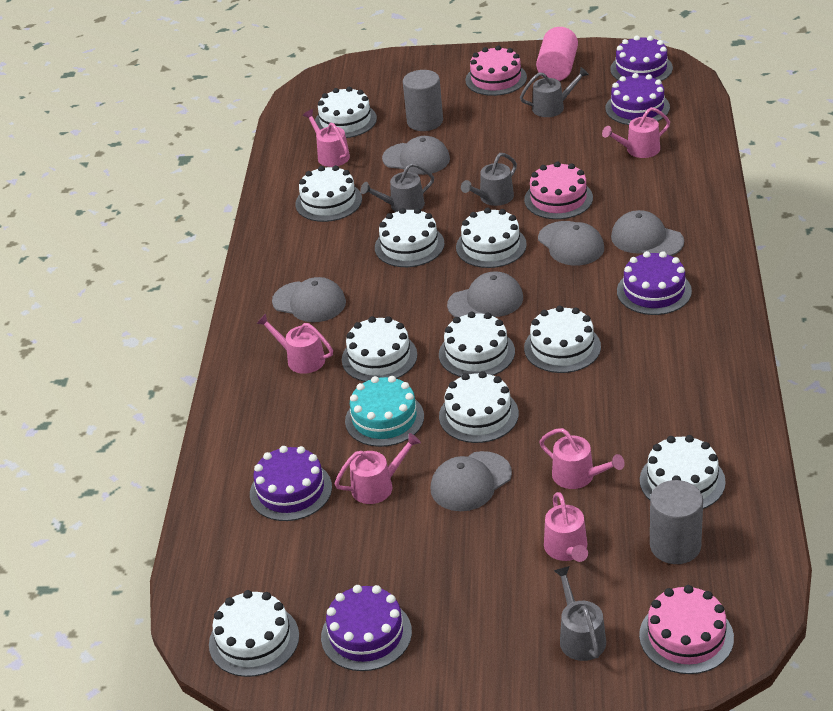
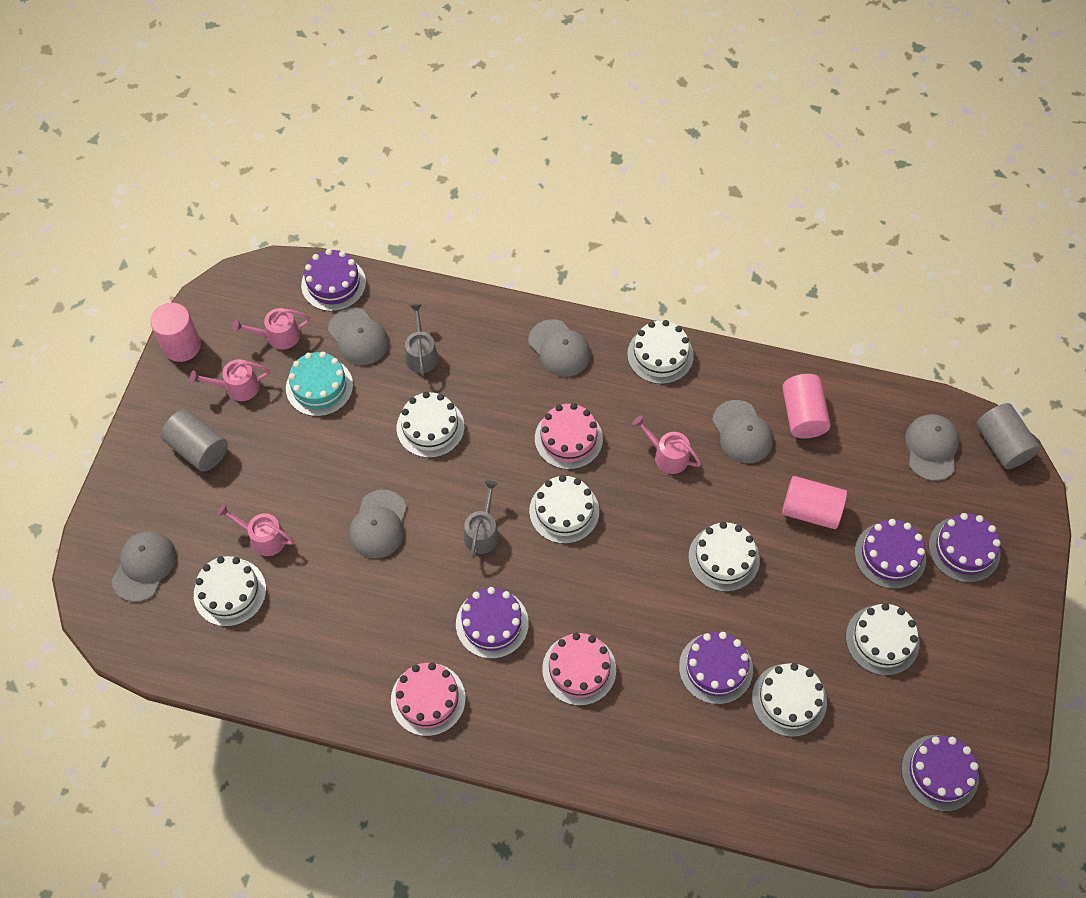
grey watering can: [361,163,434,212] [461,153,517,206] [520,67,589,117] [553,566,606,661] = 4 -> [405,304,438,376] [464,480,499,559] = 2
pink cylinder: [536,27,578,81] = 1 -> [150,303,201,362] [782,374,831,439] [782,476,847,529] = 3
pink watering can: [256,314,333,374] [303,109,350,167] [334,433,421,504] [539,428,625,489] [544,492,588,562] [602,107,670,158] = 6 -> [190,359,270,401] [217,504,294,556] [232,308,310,350] [632,416,701,474] = 4
purple cake: [250,446,332,521] [321,585,412,671] [606,73,670,125] [610,35,673,81] [617,251,692,315] = 5 -> [301,249,366,311] [456,587,529,659] [679,632,753,704] [855,519,926,589] [901,735,979,811] [929,513,1001,583] = 6
white cake: [209,590,299,677] [295,165,362,222] [315,87,377,138] [342,316,417,382] [375,208,445,267] [439,311,515,377] [439,371,519,443] [456,208,527,268] [524,305,601,373] [640,435,726,509] = 10 -> [194,556,266,627] [397,392,464,458] [529,475,599,544] [627,320,694,384] [688,522,760,592] [752,663,827,737] [846,603,920,676] = 7

